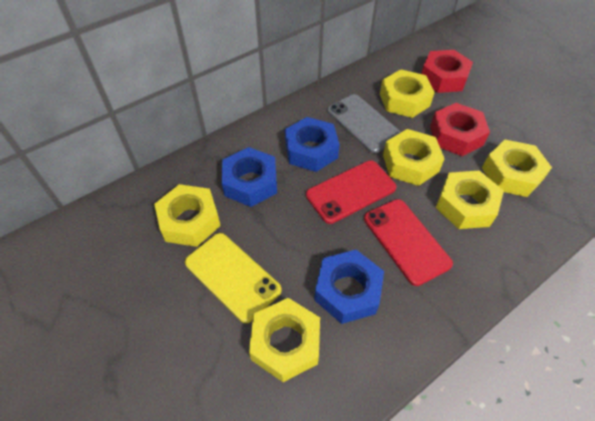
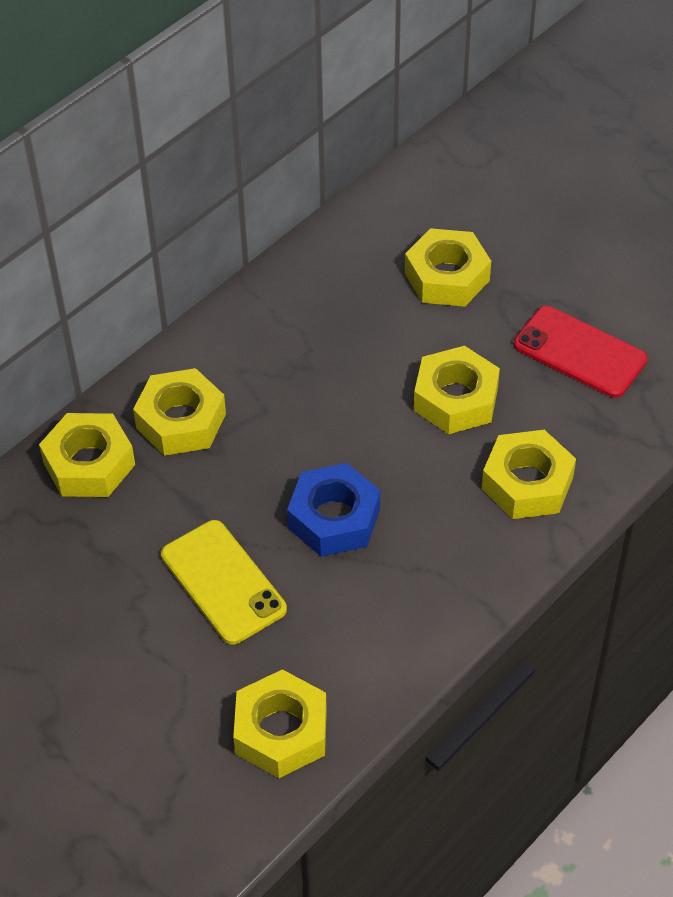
blue nut: [222,147,277,207] [285,117,340,172] [315,250,384,324] = 3 -> [287,463,380,556] = 1
grey phone: [327,94,401,153] = 1 -> none = 0
red nut: [421,50,473,93] [430,103,490,156] = 2 -> none = 0
red phone: [306,160,396,224] [364,199,453,286] = 2 -> [514,306,648,398] = 1

